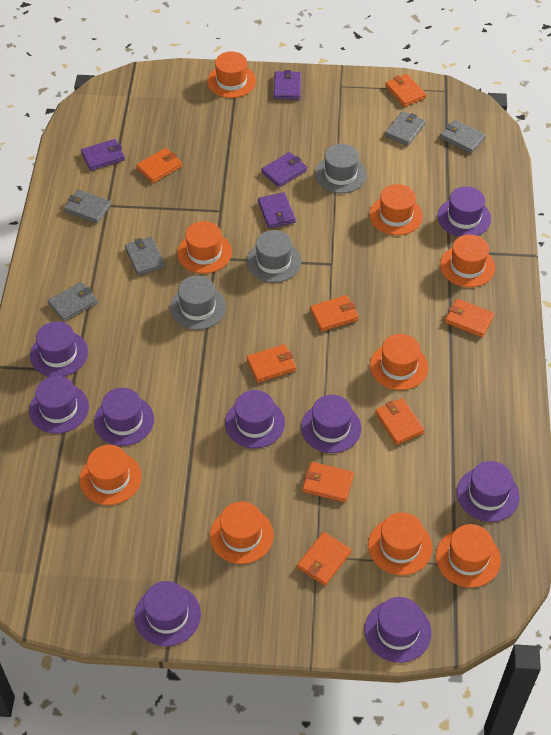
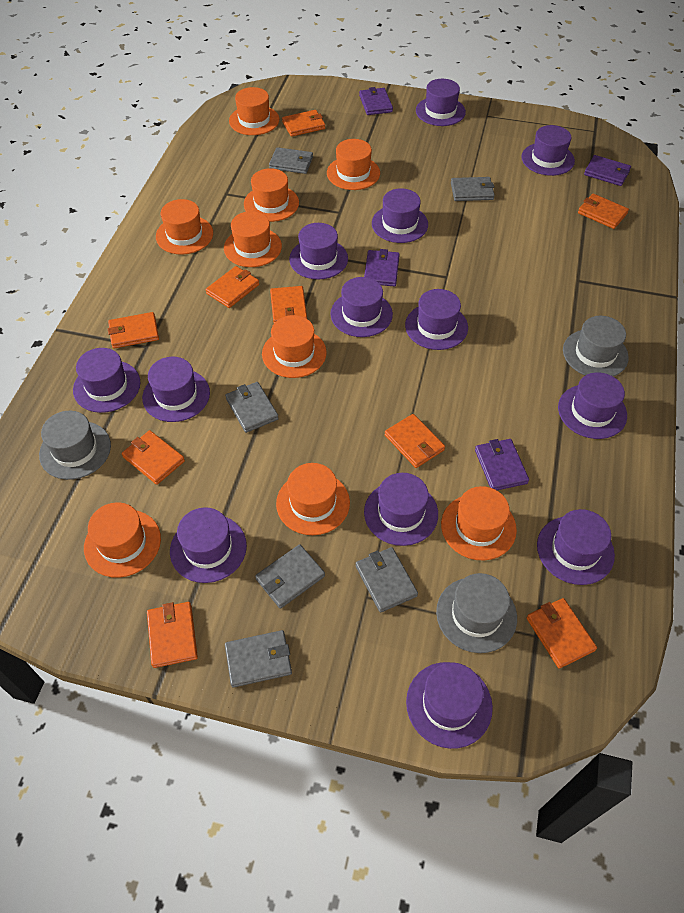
grey wallet: [48,282,98,322] [64,189,111,223] [125,237,165,276] [385,111,426,146] [440,120,486,154] = 5 -> [225,382,279,433] [225,630,292,687] [255,544,325,609] [269,147,313,174] [355,547,418,613] [451,177,495,201] = 6
orange wallet: [136,148,182,183] [247,344,297,383] [297,532,351,586] [302,462,354,502] [310,295,359,332] [375,398,424,445] [385,74,426,107] [445,299,495,337] = 8 -> [108,312,159,349] [122,430,185,485] [147,602,198,668] [206,266,259,308] [270,286,307,323] [282,110,325,137] [385,414,445,468] [526,598,597,669] [578,194,629,229] = 9
purple hat: [29,376,89,434] [30,321,88,377] [94,388,154,446] [134,581,201,646] [225,390,285,448] [301,395,361,453] [364,597,432,663] [438,186,491,237] [457,461,520,522] = 9 -> [73,348,141,413] [142,357,210,422] [170,507,247,583] [289,223,348,279] [330,277,393,337] [364,473,438,546] [372,188,428,243] [405,289,468,350] [406,662,493,749] [416,79,466,126] [521,125,575,176] [537,509,615,585] [558,372,627,439] = 13

